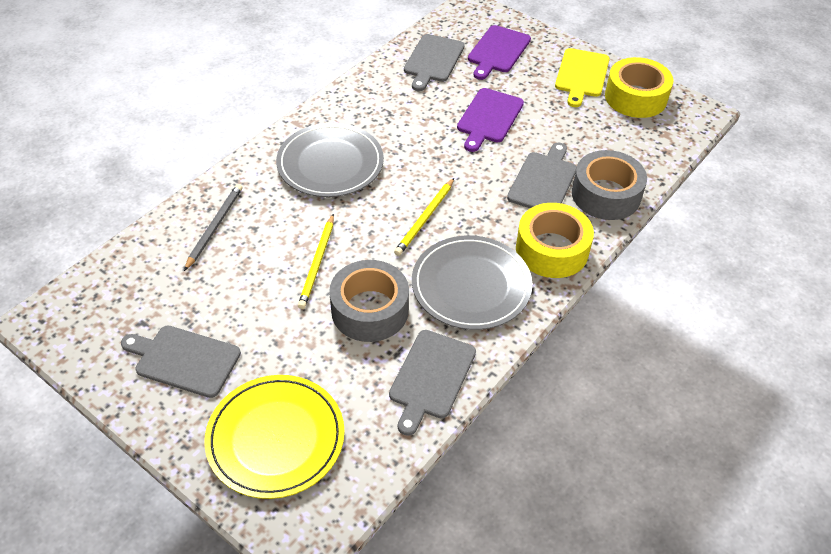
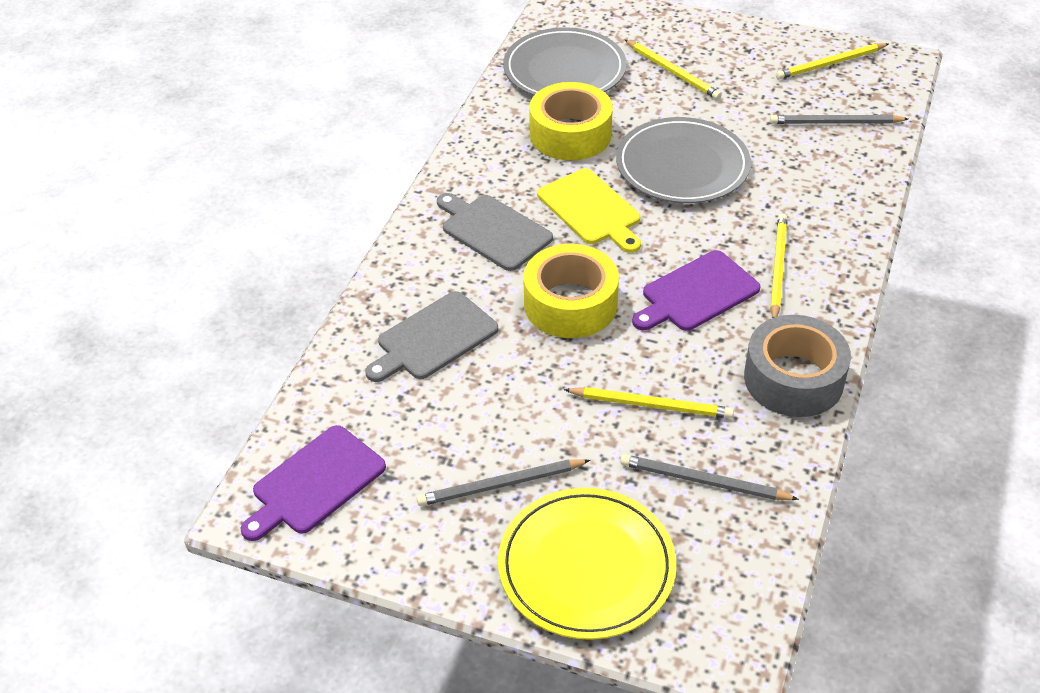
grey cutting board: [121,325,241,398] [389,330,476,436] [404,34,465,91] [507,142,577,208] = 4 -> [365,291,498,382] [437,193,553,271] = 2
grey pencil: [184,184,242,271] = 1 -> [416,459,590,506] [620,454,799,500] [770,115,908,124] = 3
grey tape: [329,260,409,342] [572,150,647,220] = 2 -> [744,315,851,417] = 1
yellow pencil: [298,214,334,309] [394,178,454,256] = 2 -> [564,387,734,418] [625,40,721,100] [770,214,788,318] [776,43,888,79] = 4

